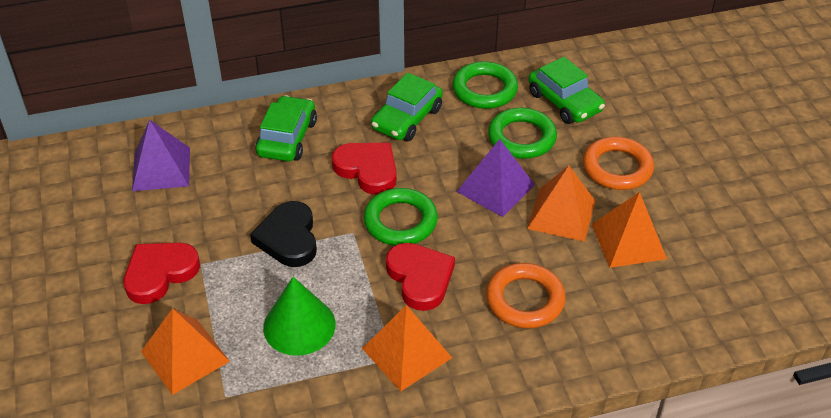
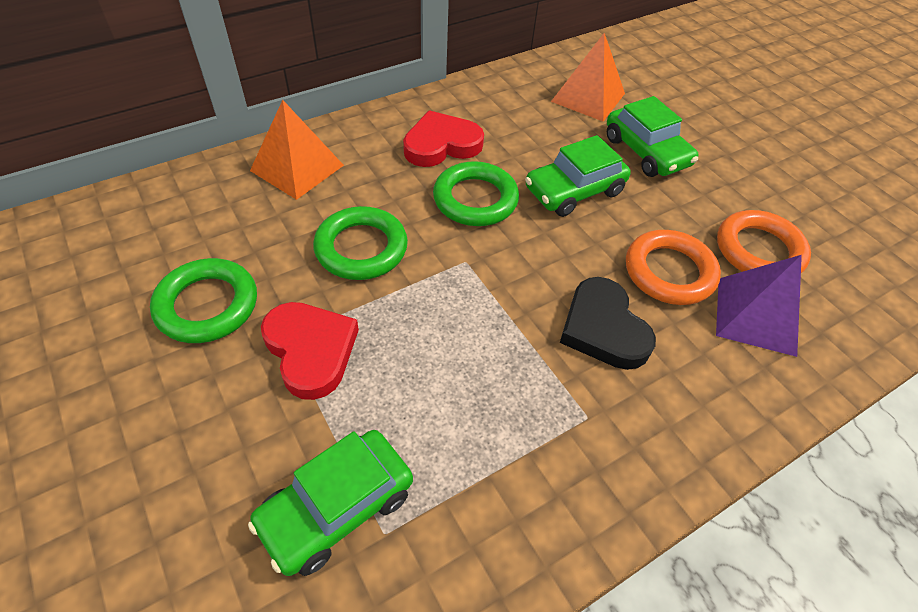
green cone: [263,277,336,356] = 1 -> none = 0
orange pyramid: [141,308,230,395] [362,305,452,391] [527,166,595,242] [592,192,667,268] = 4 -> [250,100,344,200] [551,33,625,121] = 2
purple pyramid: [132,120,190,191] [457,139,535,217] = 2 -> [716,255,802,357] = 1
red heart: [123,243,200,304] [332,143,397,195] [386,243,455,311] = 3 -> [261,302,359,400] [403,110,484,167] = 2

